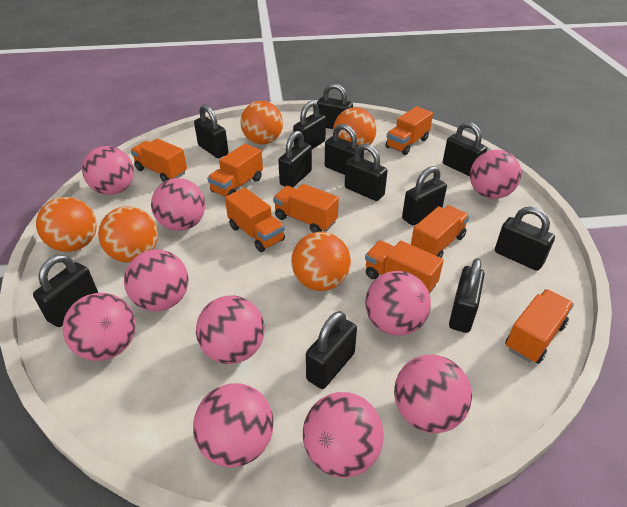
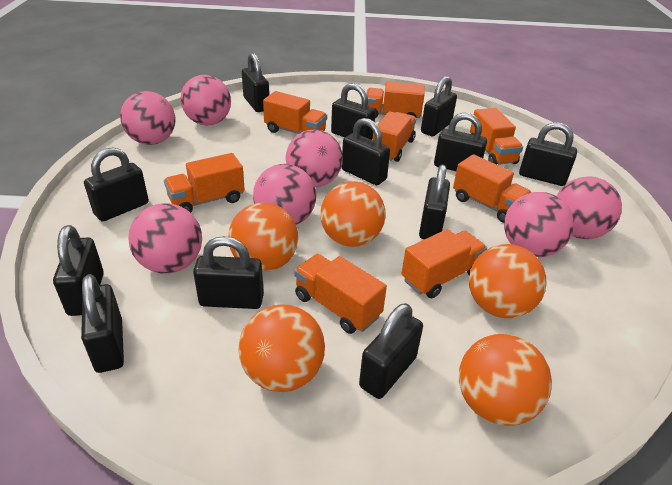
pink ball: [63,293,136,361] [82,146,134,195] [124,249,189,311] [151,178,205,231] [193,383,274,467] [196,296,265,364] [303,392,384,478] [365,271,431,336] [394,355,472,433] [470,150,522,199] = 10 -> [120,91,176,145] [128,203,202,274] [181,75,231,125] [253,164,316,225] [286,130,343,187] [504,192,574,257] [557,177,622,239] = 7

